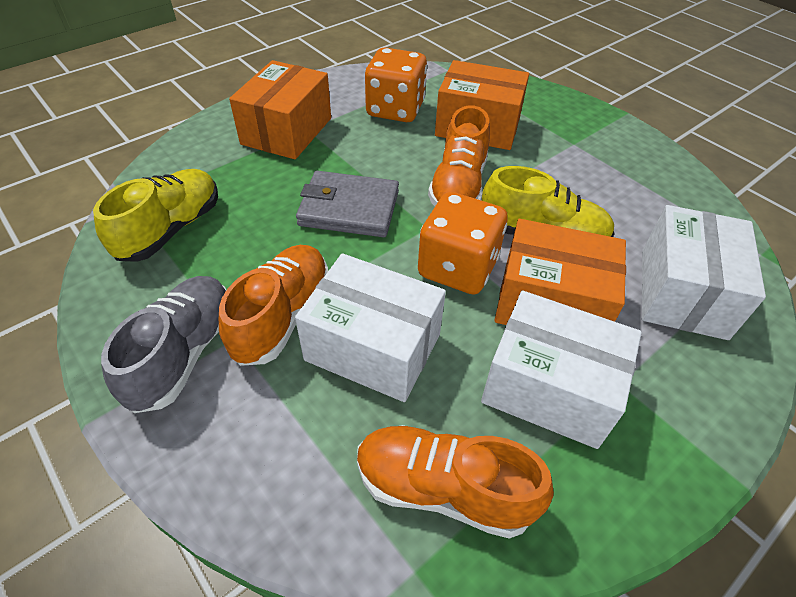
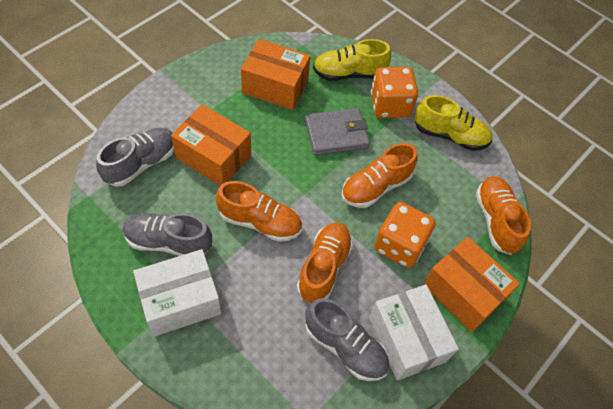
grey shoe: [101,276,226,413] = 1 -> [96,128,174,187] [123,213,212,256] [305,298,389,381] = 3
orange shoe: [219,245,328,366] [357,425,554,539] [428,105,490,206] = 3 -> [216,181,302,242] [297,222,353,304] [341,143,417,208] [476,176,531,255] = 4
white box: [295,253,446,402] [481,291,642,449] [642,205,766,340] = 3 -> [133,249,221,337] [369,284,459,381] = 2

